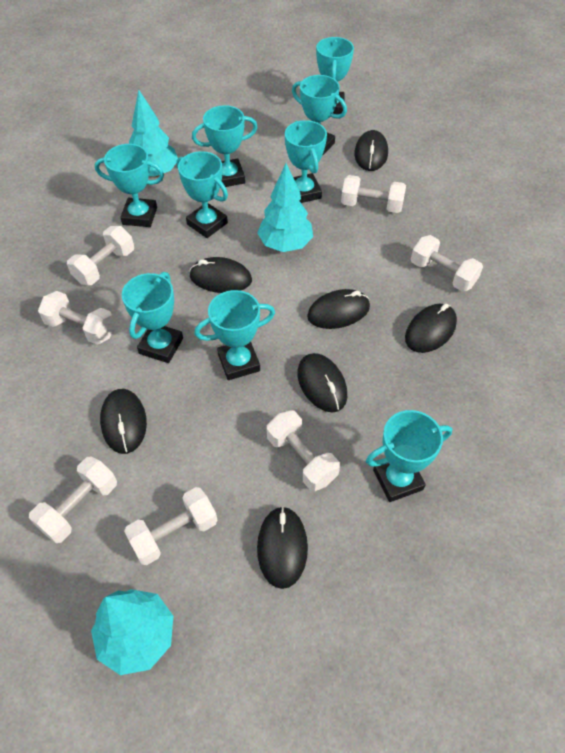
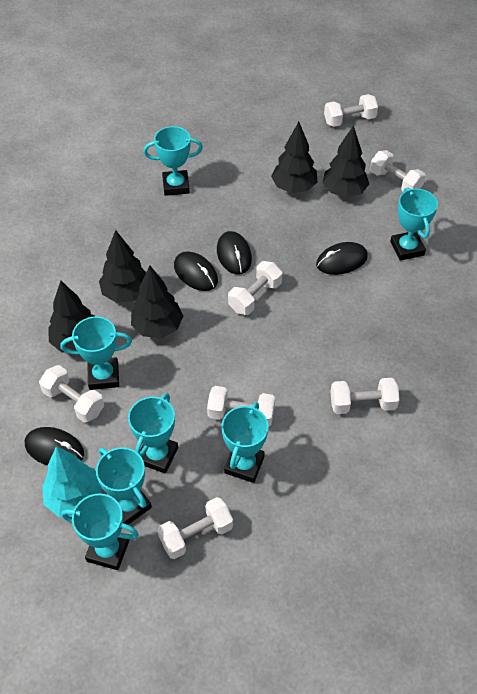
black mouse: [100,389,147,454] [189,257,252,293] [257,506,308,589] [298,353,347,412] [307,289,370,329] [354,130,388,171] [405,304,457,353] = 7 -> [25,427,84,466] [174,251,218,291] [217,231,252,274] [316,242,368,275] = 4
black tree: none = 0 -> [48,281,95,352] [99,230,146,303] [131,266,183,338] [271,122,317,193] [322,125,369,198] = 5
turquoise tree: [91,589,173,675] [129,90,178,178] [257,163,313,252] = 3 -> [42,446,102,517] = 1
turquoise trophy: [95,144,164,227] [122,272,183,363] [177,151,228,238] [192,105,258,187] [194,290,275,380] [285,120,327,203] [292,75,347,156] [316,37,354,114] [366,410,452,502] = 9 -> [61,317,132,390] [62,493,139,570] [96,447,152,525] [128,393,178,473] [143,126,203,196] [221,402,268,483] [390,187,438,261] = 7

